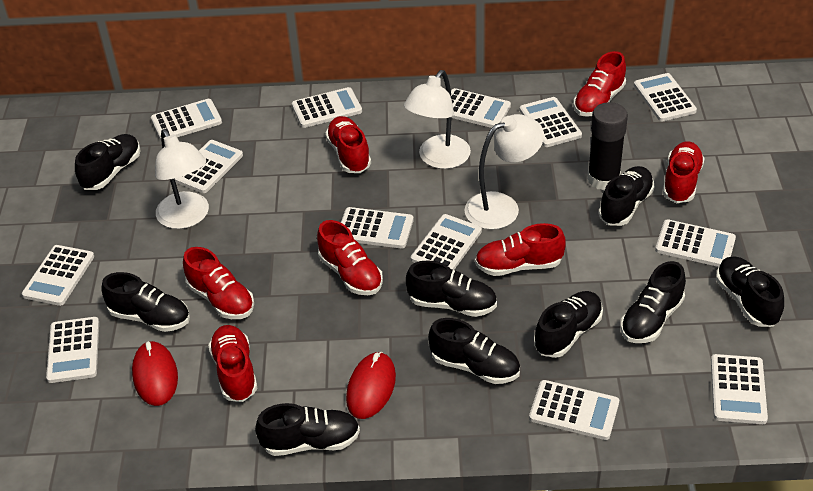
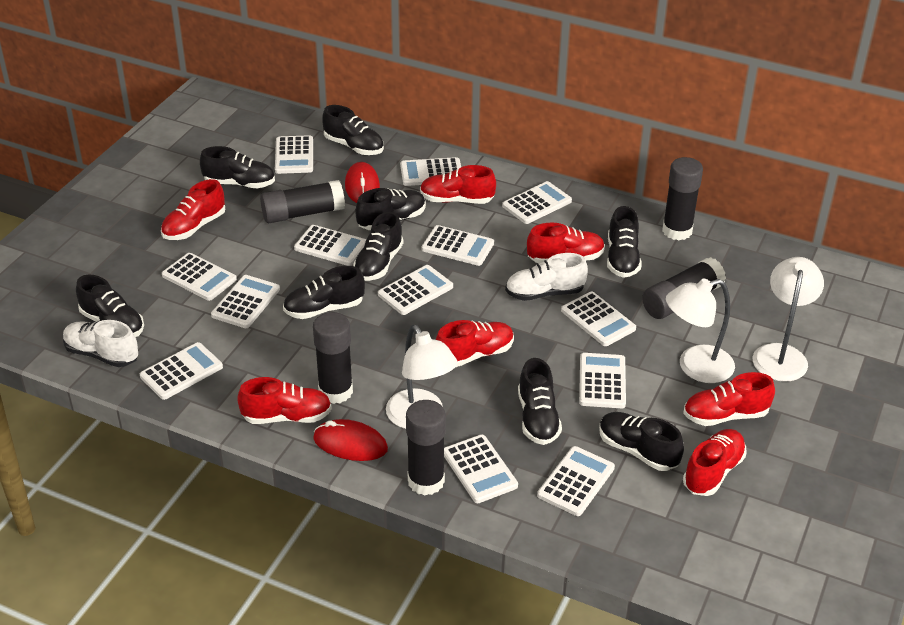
black glue stick: [587,102,628,190] = 1 -> [260,180,345,223] [313,312,353,404] [406,400,446,495] [642,257,726,319] [662,157,703,240] = 5
white shoe: none = 0 -> [63,320,138,367] [505,253,588,301] = 2

